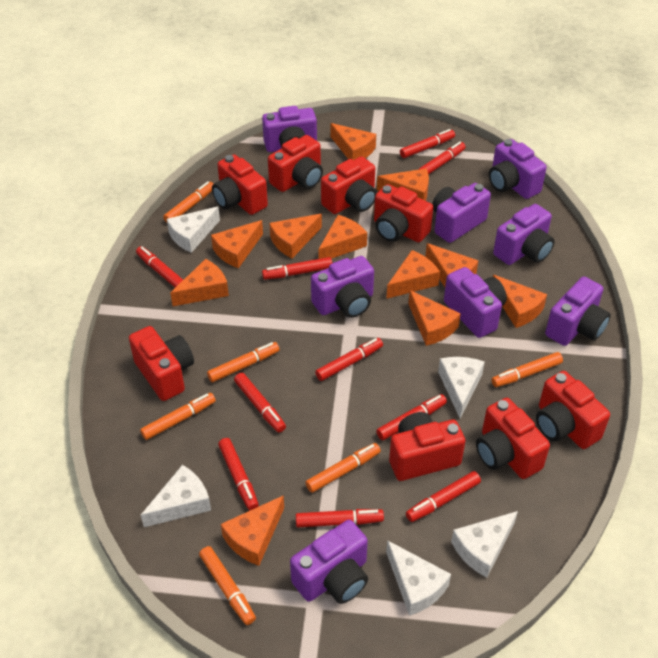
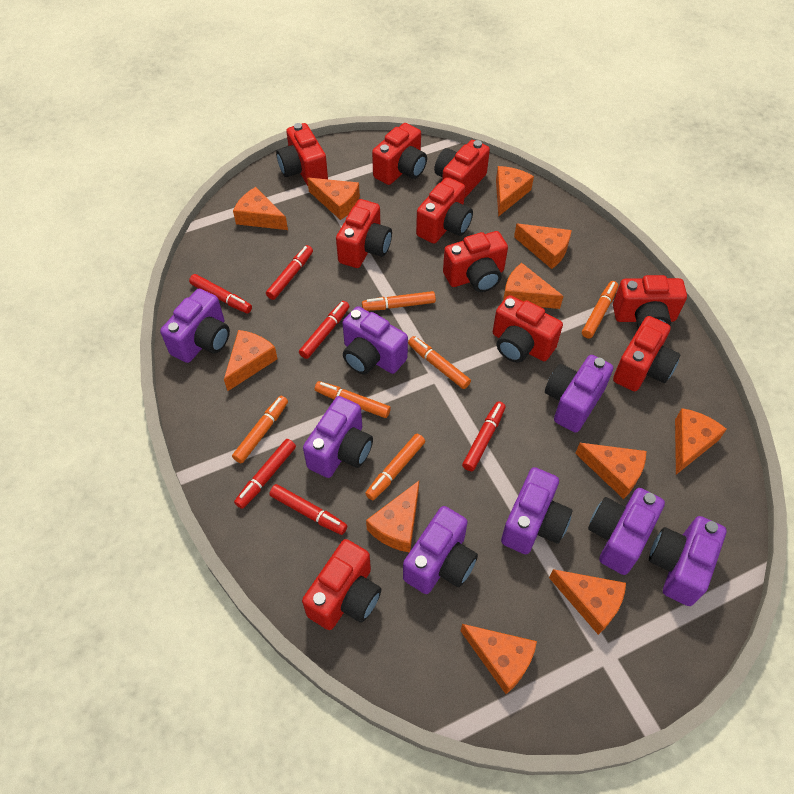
red camera: [129,326,194,401] [212,154,268,215] [268,135,323,192] [321,156,377,214] [374,184,433,242] [389,412,465,481] [476,398,550,479] [536,371,610,449] = 8 -> [276,123,328,186] [302,539,381,630] [336,199,392,268] [372,123,427,185] [416,177,473,243] [434,140,490,199] [443,231,508,292] [493,295,563,362] [613,275,687,328] [613,316,681,391] = 10
red marker: [136,246,183,287] [218,438,259,510] [234,373,286,433] [262,257,333,280] [296,509,384,527] [315,338,383,381] [376,394,447,440] [400,129,455,158] [406,471,481,522] [418,142,466,175] = 10 -> [189,274,252,313] [234,439,296,509] [266,245,313,300] [269,484,348,535] [299,301,349,359] [462,401,506,471] = 6
white cheese: [141,465,211,527] [167,207,220,253] [386,540,451,616] [438,357,485,418] [451,511,518,578] = 5 -> none = 0

